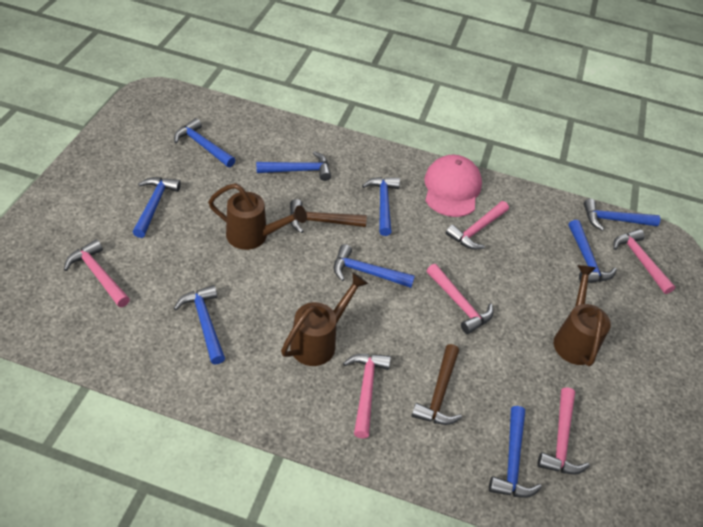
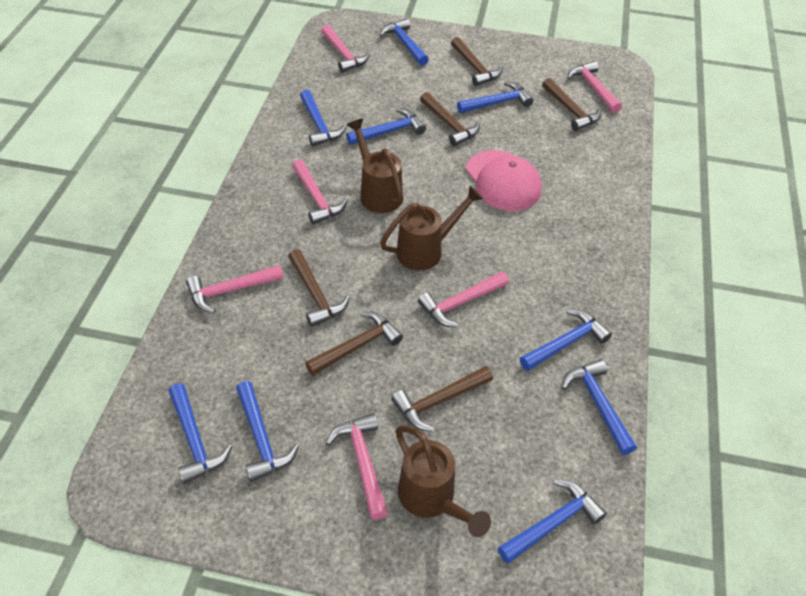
brown hammer: [290,199,367,233] [411,344,462,425] = 2 -> [288,249,350,327] [305,312,403,376] [391,366,493,432] [420,92,480,146] [451,37,503,86] [542,78,601,131] = 6

